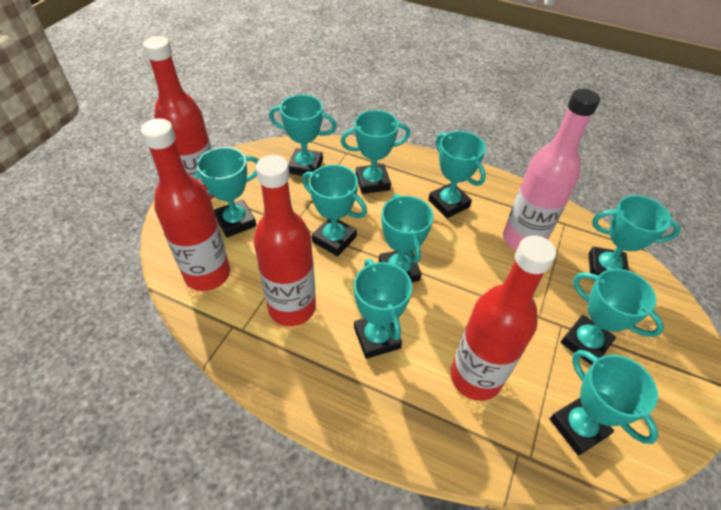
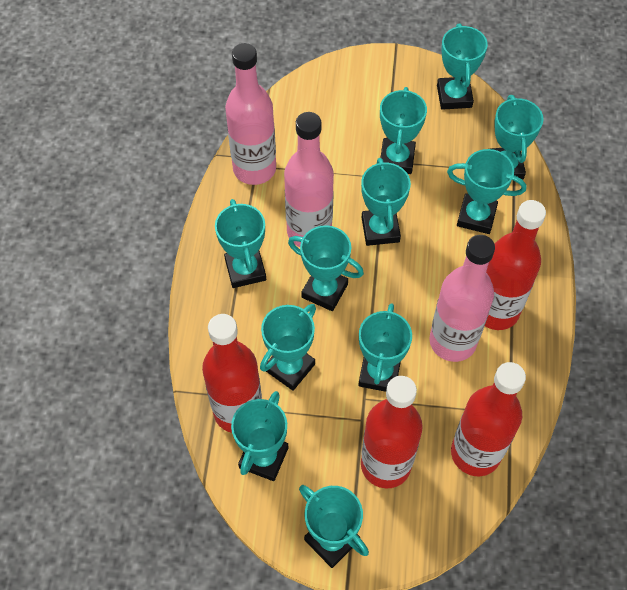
pink bottle: [503,89,600,251] = 1 -> [225,43,276,185] [284,112,334,247] [429,235,495,362] = 3
turquoise trophy: [192,147,259,238] [269,95,337,176] [302,165,367,256] [340,110,410,194] [354,259,412,359] [379,194,434,282] [428,131,486,218] [550,350,658,456] [560,269,664,365] [589,195,681,276] = 10 -> [215,199,266,288] [231,391,288,481] [260,304,316,391] [288,225,364,311] [299,485,369,568] [359,303,412,392] [361,158,411,246] [380,87,427,174] [437,23,488,110] [447,149,526,234] [491,95,544,179] = 11

